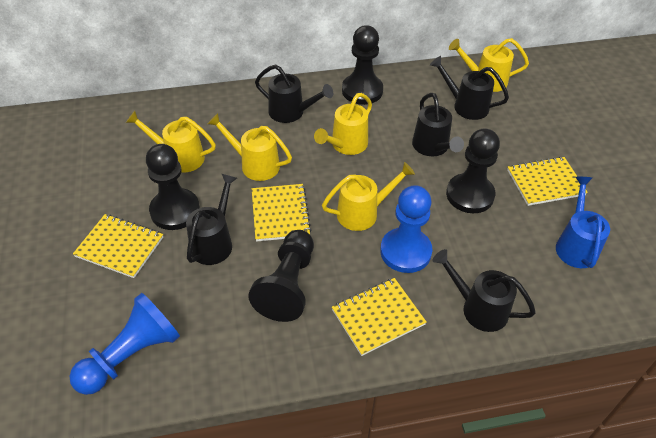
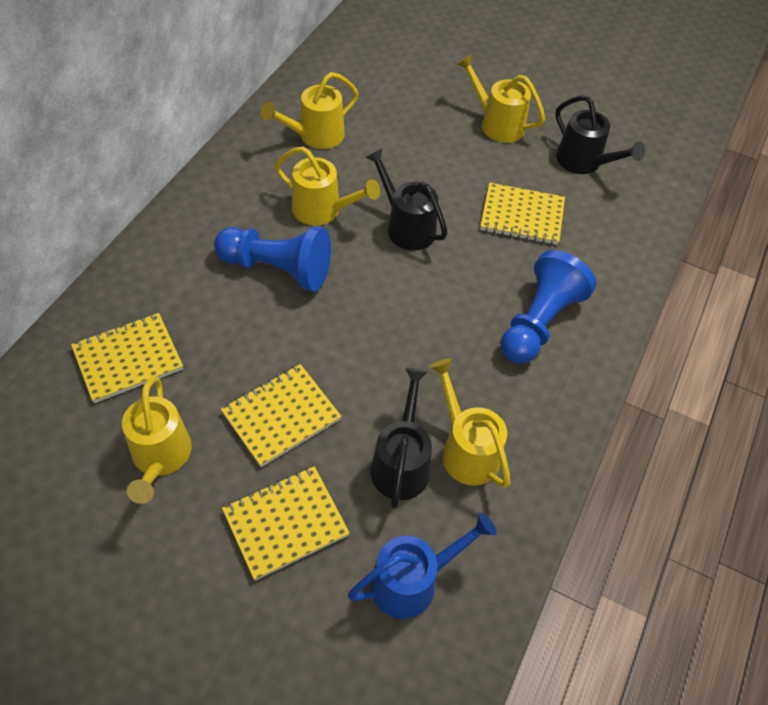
black pawn: [146,144,200,230] [248,230,314,322] [342,25,383,105] [446,128,500,213] = 4 -> none = 0
black watering can: [186,174,237,265] [255,65,333,123] [412,93,464,156] [430,56,509,120] [432,249,536,332] = 5 -> [365,149,448,251] [371,368,432,508] [555,95,645,174] = 3

